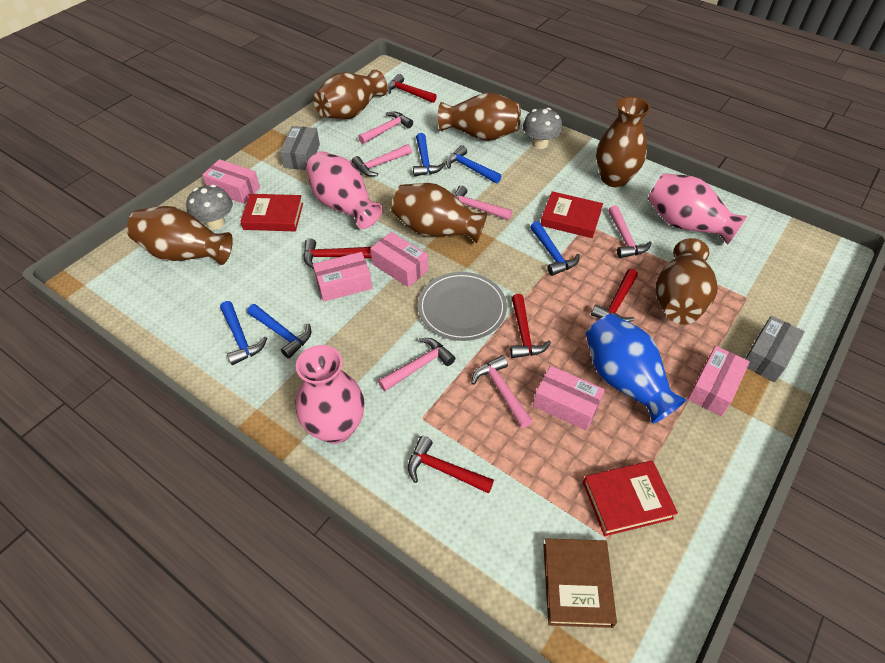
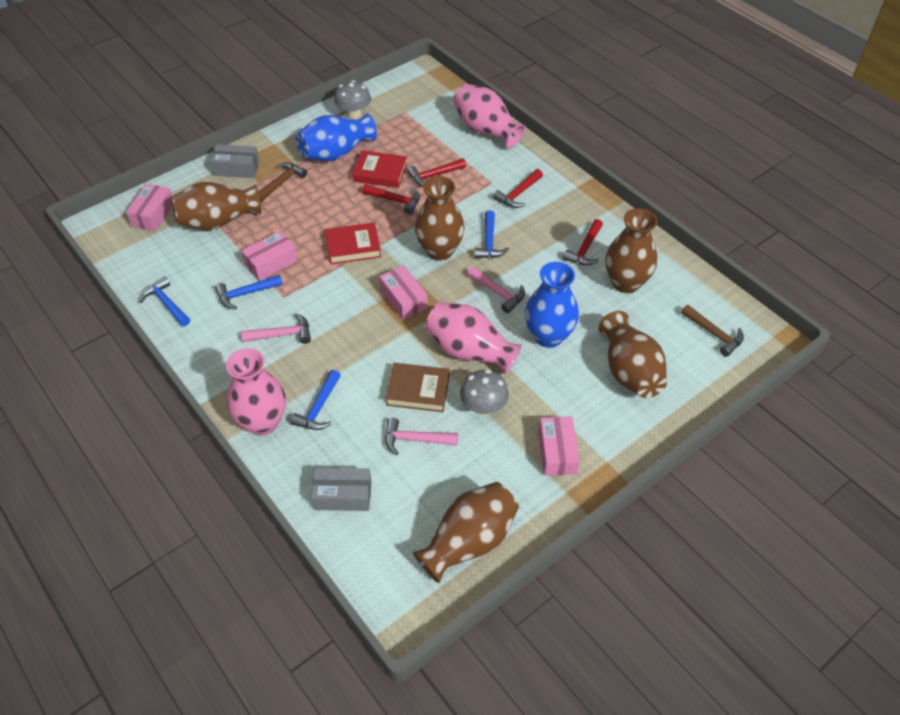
blue hammer: [220,301,267,365] [247,304,311,359] [413,133,445,176] [446,145,501,183] [530,221,580,276] = 5 -> [140,276,190,326] [215,275,283,309] [290,370,341,430] [475,210,509,258] = 4
blue vase: [586,314,687,424] = 1 -> [296,114,377,161] [525,262,579,348] = 2
brown hammer: none = 0 -> [259,162,307,202] [681,305,744,357] = 2
brown vase: [127,206,233,265] [313,69,387,120] [391,183,488,244] [438,92,521,141] [596,97,650,187] [656,238,718,325] = 6 -> [171,182,261,230] [413,482,519,583] [415,176,465,261] [598,311,667,398] [605,208,657,293] = 5
grey plate: [418,272,507,341] = 1 -> none = 0
pink box: [202,159,260,204] [313,252,372,302] [370,232,428,287] [533,366,605,431] [688,346,750,416] = 5 -> [126,184,172,232] [241,231,297,281] [379,265,428,320] [538,416,580,476] = 4
pink hammer: [352,144,412,176] [358,112,413,144] [378,338,455,391] [454,185,512,220] [471,355,533,428] [608,205,652,258] = 6 -> [241,313,311,344] [385,418,458,455] [467,266,525,313] = 3
red book: [240,194,303,231] [541,191,603,238] [583,461,678,536] = 3 -> [325,222,381,264] [352,150,407,188] = 2
red hammer: [304,238,372,269] [387,74,437,103] [408,436,494,494] [510,294,551,358] [591,269,638,322] = 5 -> [362,184,420,215] [407,158,466,187] [493,169,543,208] [563,219,603,265] = 4

